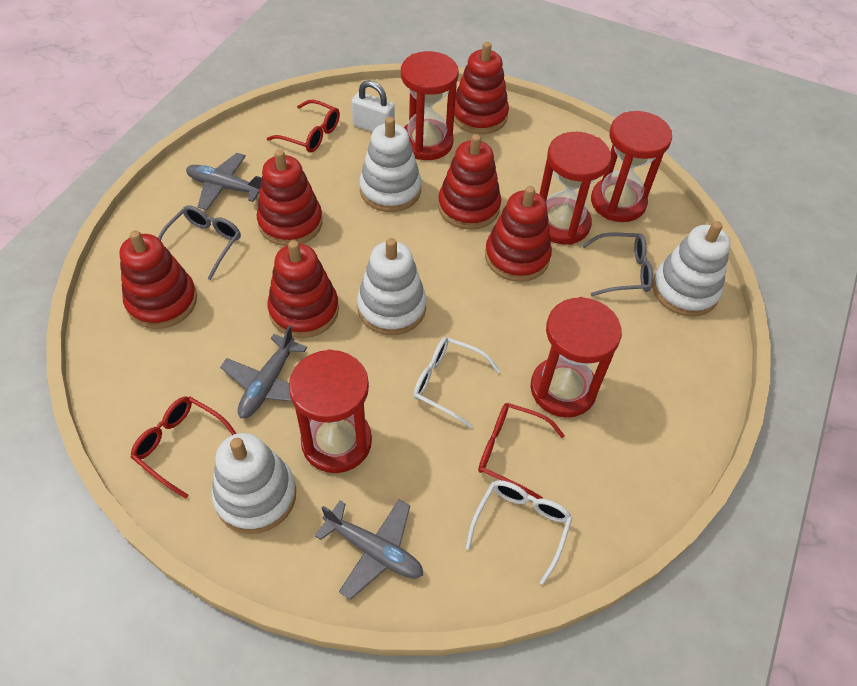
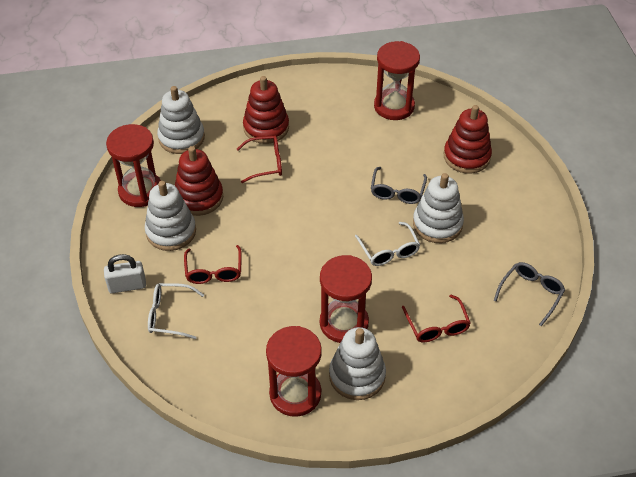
grey plane: [186,153,262,210] [220,326,307,418] [315,499,423,600] = 3 -> none = 0
red hourglass: [289,349,372,473] [401,51,459,160] [530,297,622,418] [540,132,611,245] [591,111,672,222] = 5 -> [106,124,161,207] [266,326,322,417] [320,255,372,343] [374,41,420,120] = 4
red stacking toy: [119,230,197,329] [257,149,323,246] [267,240,339,338] [438,134,501,230] [454,42,509,134] [485,186,552,282] = 6 -> [175,146,223,216] [243,76,289,144] [444,105,492,174] = 3

